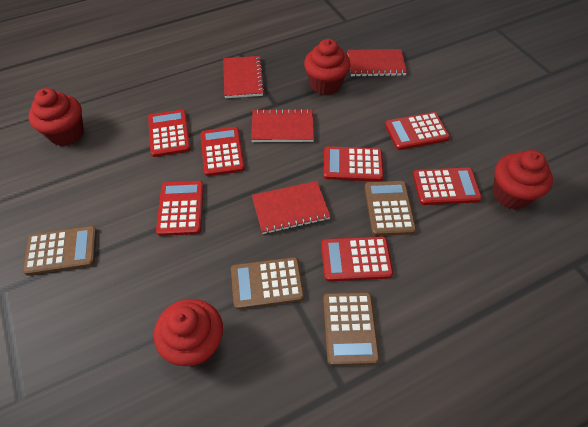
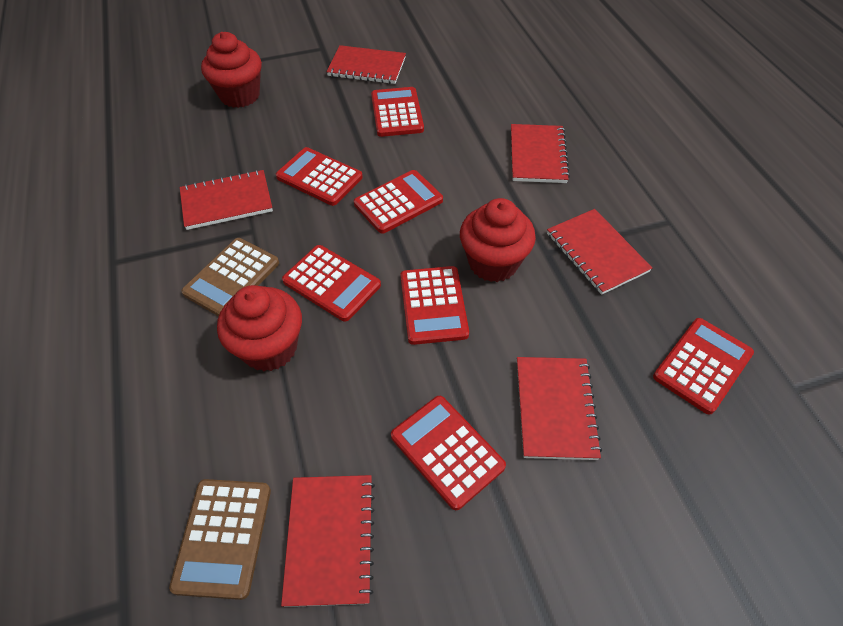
brown calculator: [23,226,97,276] [231,257,304,309] [323,292,380,366] [364,181,416,236] = 4 -> [169,479,271,600] [182,238,279,316] = 2
red cupcake: [28,88,84,146] [154,299,223,367] [304,39,350,95] [493,150,553,210] = 4 -> [201,32,262,108] [217,285,302,371] [460,198,536,282] = 3
red notebook: [223,56,265,98] [251,109,314,142] [252,181,331,234] [348,49,407,77] = 4 -> [180,170,273,230] [281,475,375,607] [326,45,406,84] [511,124,570,183] [517,357,602,460] [547,209,652,295] = 6

